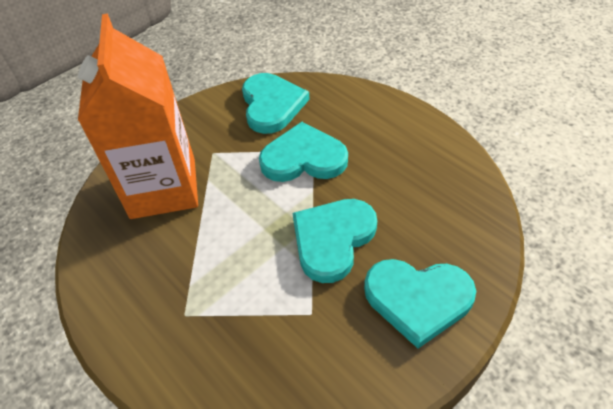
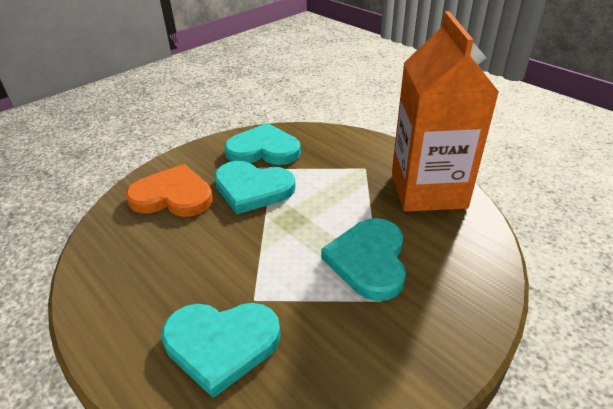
orange heart: none = 0 -> [126,164,213,217] = 1

